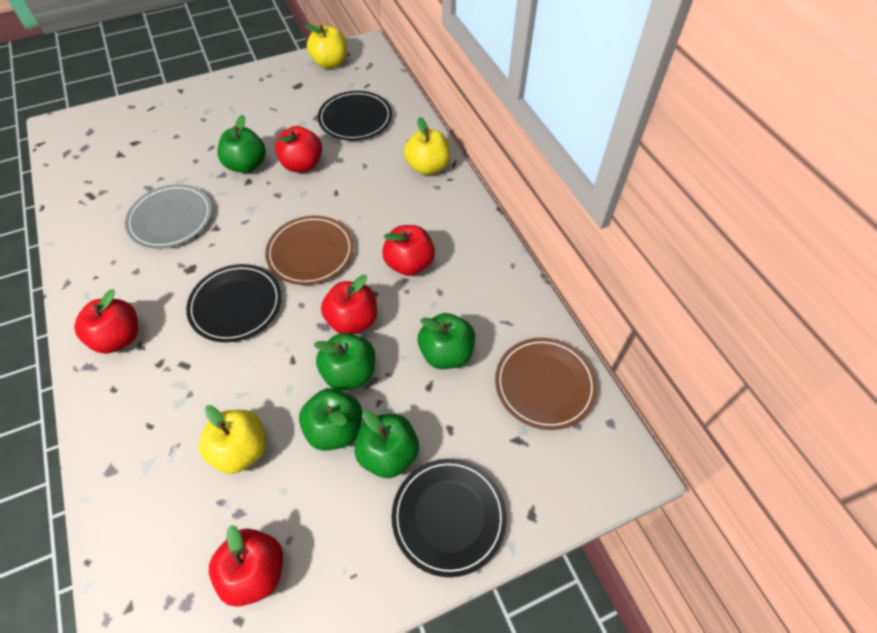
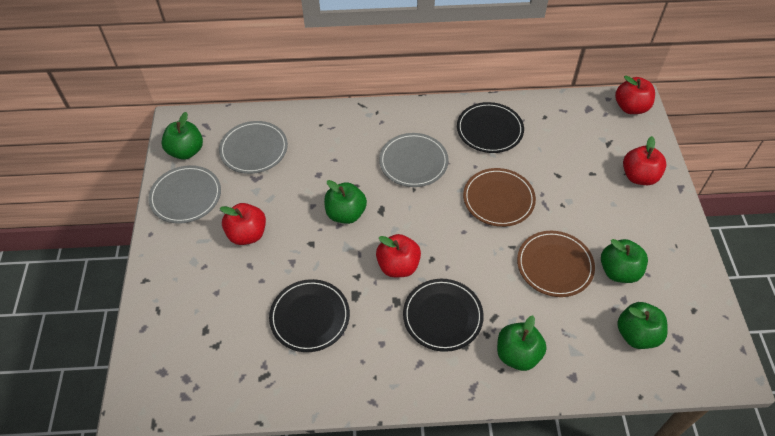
grey plate: [125,184,212,249] = 1 -> [148,165,221,224] [219,121,288,174] [379,133,449,187] = 3
red apple: [74,289,138,354] [209,525,283,607] [275,126,322,172] [321,275,377,334] [382,225,435,276] = 5 -> [220,203,266,245] [376,234,421,277] [615,76,655,114] [623,136,666,185] = 4
yellow apple: [199,405,266,474] [305,24,347,69] [404,117,450,175] = 3 -> none = 0

